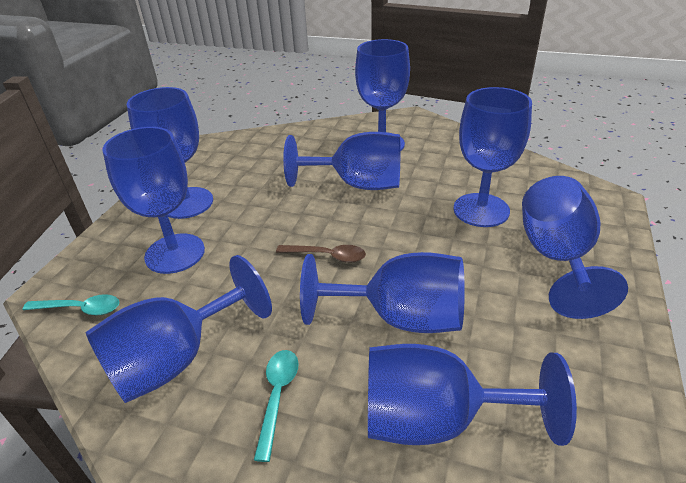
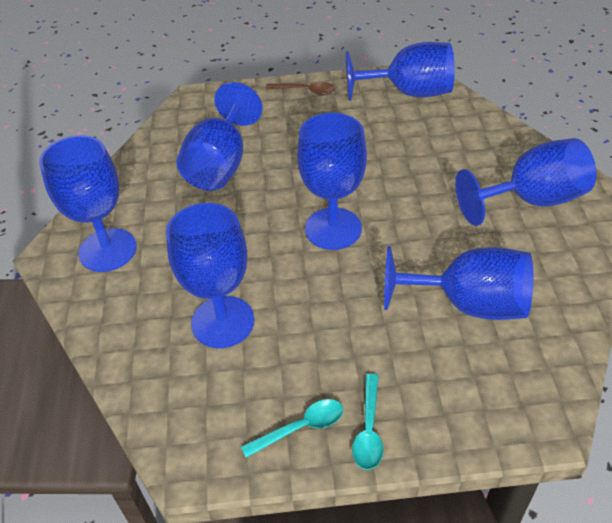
blue goblet: [86,255,272,403] [102,127,205,274] [127,87,213,219] [283,132,400,190] [300,252,465,333] [355,39,410,151] [368,344,577,446] [453,87,532,227] [522,176,628,319] = 9 -> [39,135,137,272] [166,203,254,348] [177,82,263,191] [297,113,367,250] [346,42,455,101] [384,246,533,320] [455,138,596,226] = 7

